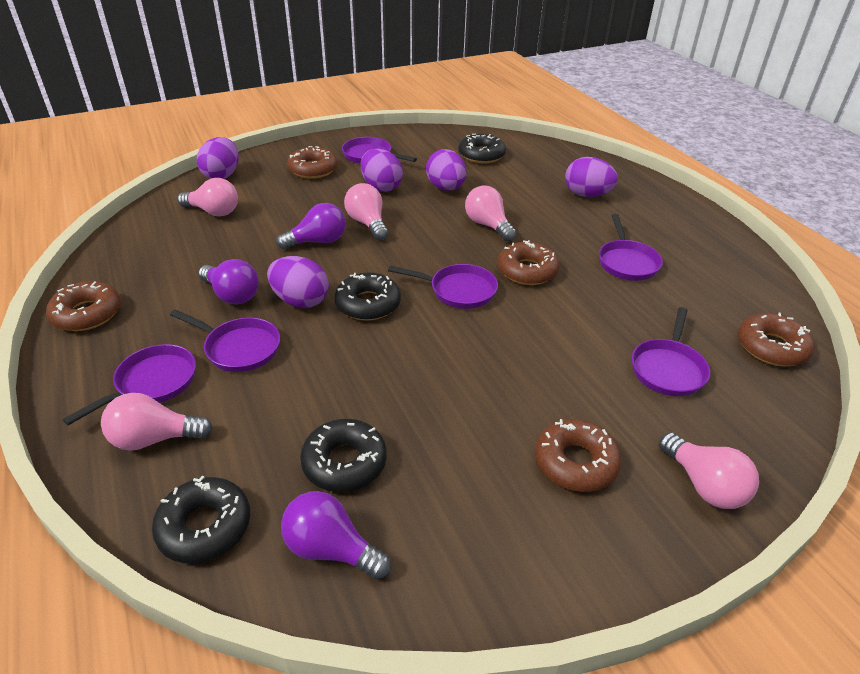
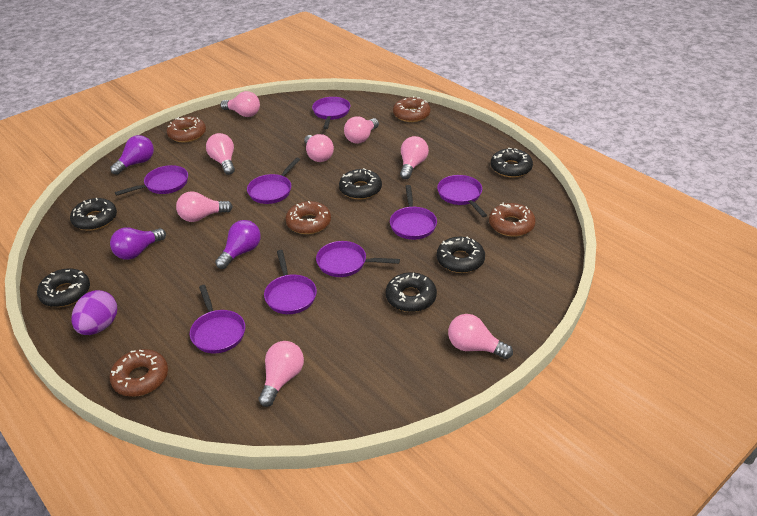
black donut: [152,476,250,563] [300,419,387,492] [335,272,401,321] [458,134,506,163] = 4 -> [37,268,90,307] [70,198,117,231] [339,168,382,200] [386,272,437,312] [437,237,485,273] [491,148,533,178] = 6
pink light bulb: [101,393,213,451] [177,178,238,216] [344,183,388,240] [465,186,517,241] [659,432,759,509] = 5 -> [176,191,233,222] [206,133,235,175] [221,91,260,117] [258,341,304,407] [304,134,334,162] [344,116,379,144] [400,136,429,179] [448,314,513,359] = 8
purple egg: [197,137,239,179] [267,256,329,308] [361,149,403,192] [426,149,466,190] [565,157,618,197] = 5 -> [72,290,117,335] = 1
purple pan: [63,344,196,425] [170,309,280,372] [342,137,417,164] [388,264,498,309] [599,214,663,281] [632,307,710,396] = 6 -> [115,165,188,196] [190,285,245,353] [247,157,300,204] [264,250,317,314] [312,97,351,129] [316,241,400,277] [390,185,437,240] [437,175,487,217] = 8

